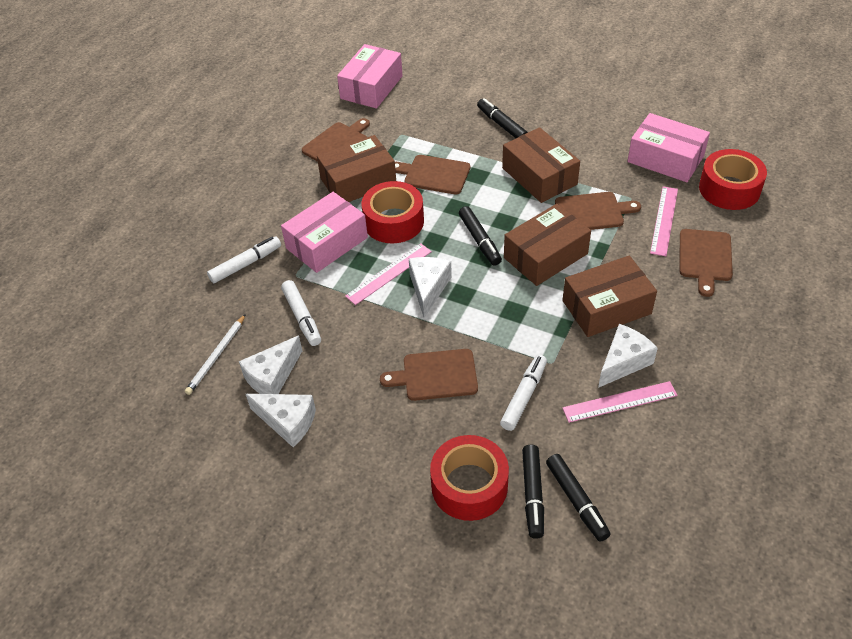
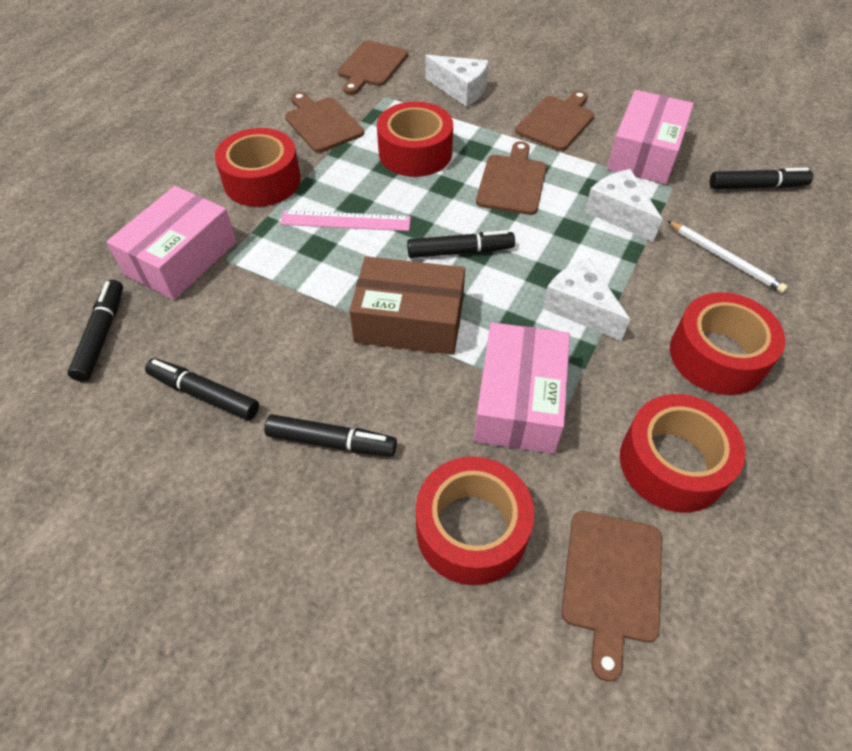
black marker: [459,206,502,266] [477,98,528,138] [522,445,544,539] [546,454,611,542] = 4 -> [68,280,123,382] [145,358,259,420] [265,414,397,456] [407,230,515,258] [710,168,813,189] = 5
brown box: [317,135,396,202] [502,127,580,203] [504,204,591,286] [562,256,657,337] = 4 -> [349,256,465,355] = 1
pink ruler: [345,244,432,305] [563,381,678,423] [650,186,678,256] = 3 -> [280,210,411,231] = 1
red tape: [361,181,424,243] [430,435,509,521] [699,149,767,210] = 3 -> [215,128,301,207] [377,102,453,177] [416,456,534,585] [620,394,746,513] [670,292,785,395] = 5
white cheese: [239,336,302,394] [246,394,316,447] [409,257,452,318] [598,324,658,388] = 4 -> [425,55,489,107] [543,258,630,341] [585,169,662,242] = 3
white marker: [207,236,281,283] [281,280,321,346] [500,355,547,431] = 3 -> none = 0

